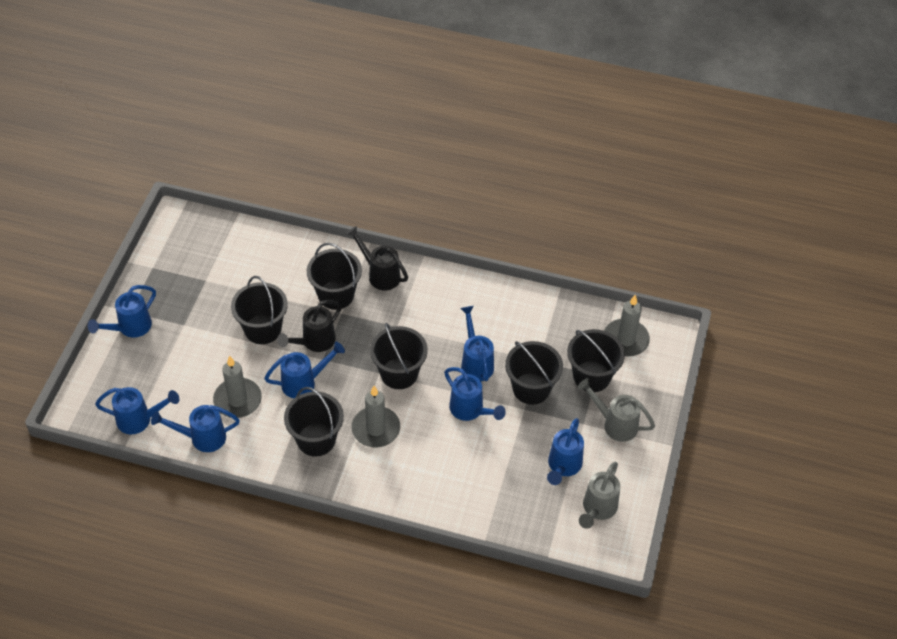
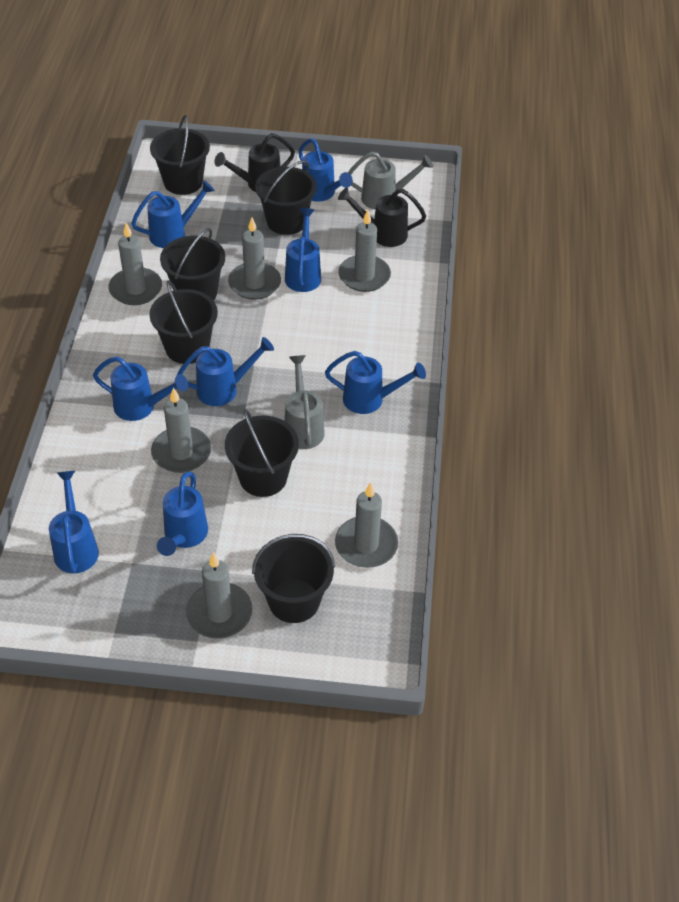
blue watering can: [88,285,156,338] [95,387,179,434] [151,405,240,452] [264,342,345,398] [444,367,506,421] [460,306,494,381] [547,418,584,485] = 7 -> [49,471,99,574] [93,356,188,421] [131,180,215,248] [157,471,208,556] [177,337,274,406] [285,208,321,292] [298,139,353,202] [325,351,426,414] = 8
grey candle: [213,356,262,418] [351,386,400,447] [604,295,650,357] = 3 -> [108,223,162,305] [151,387,211,473] [186,553,252,639] [228,217,281,300] [335,482,398,568] [338,210,391,292] = 6

